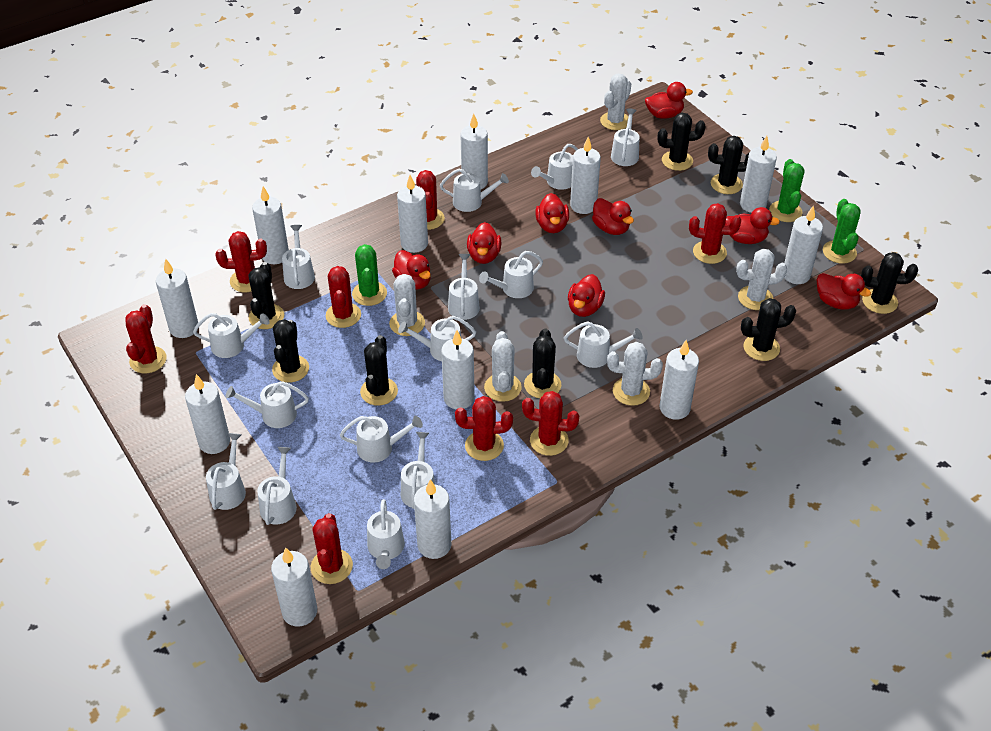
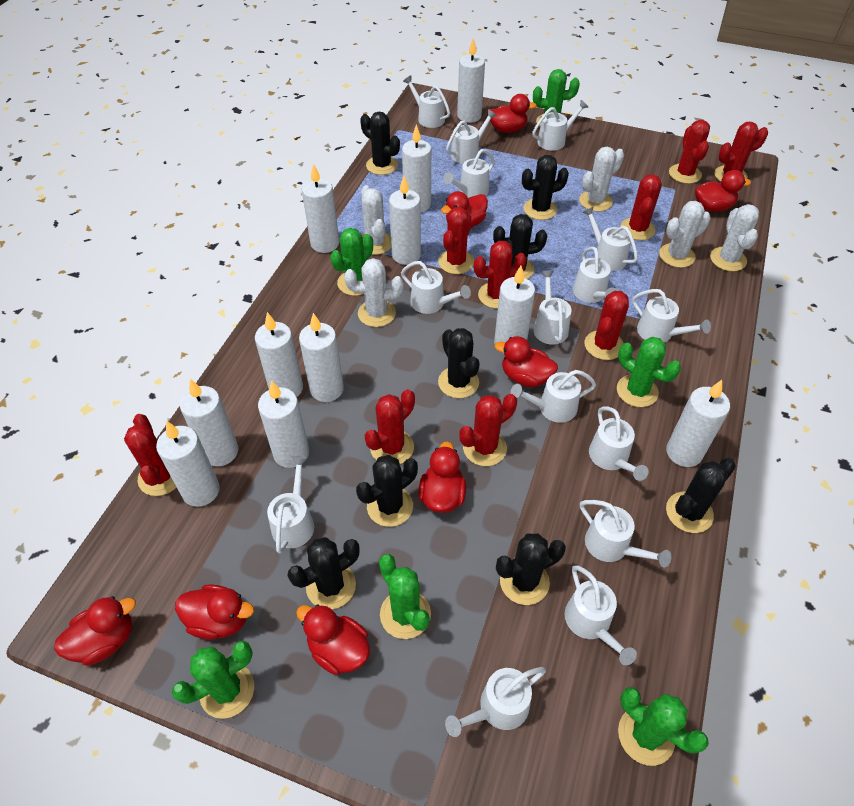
green cactus: [352,244,387,306] [769,159,804,222] [823,199,861,264] = 3 -> [172,640,254,719] [330,228,373,296] [379,554,431,639] [533,69,580,127] [617,337,681,407] [618,687,709,766] = 6
red cactus: [125,304,167,373] [215,231,267,292] [311,513,353,584] [326,266,361,328] [416,170,445,230] [455,396,513,461] [522,391,579,456] [689,203,741,264] = 8 -> [124,414,177,496] [364,389,415,464] [438,207,474,274] [460,394,517,466] [474,241,527,309] [585,291,629,360] [621,174,662,240] [669,120,710,184] [715,122,768,182] = 9
white candle: [156,259,198,338] [185,374,230,454] [252,186,289,264] [271,547,317,627] [397,175,428,253] [414,479,451,559] [441,330,475,409] [461,114,488,189] [570,137,601,214] [659,340,699,420] [740,136,777,213] [784,205,823,284] = 12 -> [156,421,220,507] [180,379,238,466] [255,312,303,397] [258,380,309,468] [299,313,344,402] [301,163,339,253] [389,176,421,265] [402,124,431,212] [457,38,485,123] [494,266,535,353] [666,380,730,467] = 11

